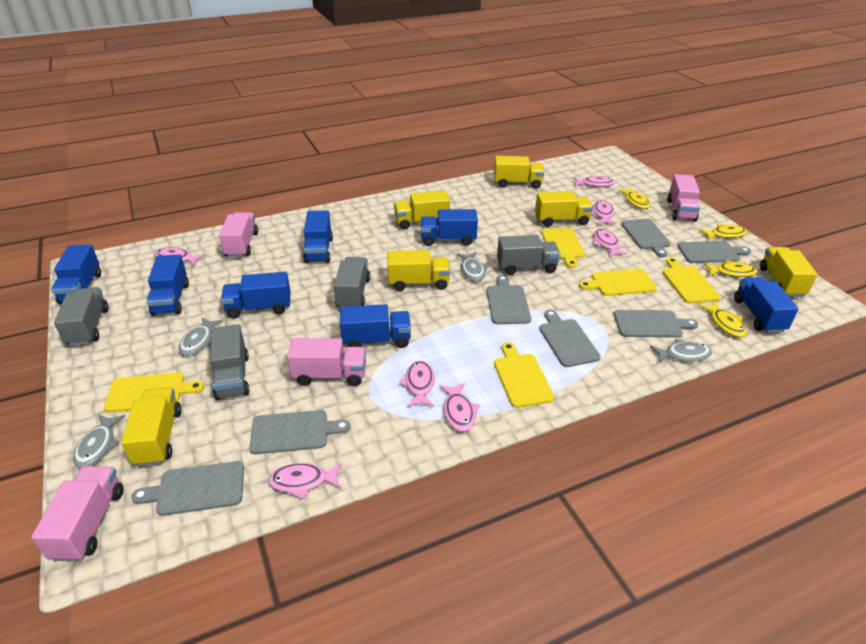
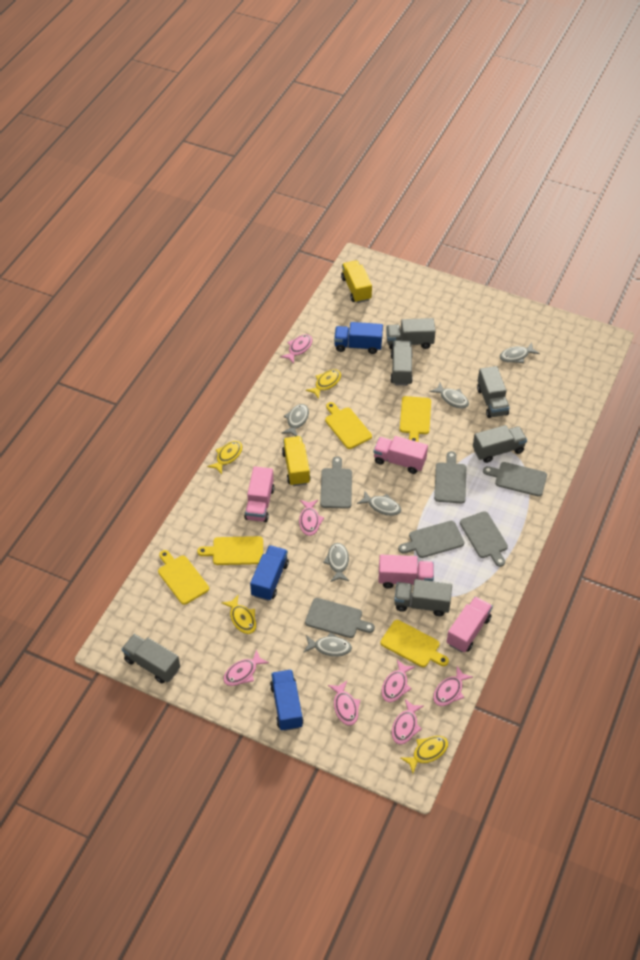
blue truck: [51,244,101,304] [147,254,189,316] [221,272,290,318] [303,210,333,263] [340,304,411,348] [421,209,478,246] [734,277,799,333] = 7 -> [250,545,289,601] [270,669,303,731] [334,322,383,354] = 3
grey cutting board: [131,461,244,516] [250,410,350,454] [486,275,531,324] [539,310,601,367] [614,310,698,338] [621,219,671,257] [678,241,751,263] = 7 -> [305,598,375,638] [320,456,352,509] [398,521,465,558] [434,451,466,503] [460,511,508,567] [483,462,547,496] = 6
grey fish: [73,414,125,468] [178,317,223,356] [457,252,489,281] [650,339,712,363] = 4 -> [282,404,309,436] [303,632,352,657] [323,543,349,582] [357,490,401,516] [430,383,469,409] [499,343,540,363] = 6
grey truck: [54,287,109,346] [210,324,249,400] [334,257,370,307] [497,235,561,275] = 4 -> [122,634,180,683] [386,318,436,350] [390,340,413,386] [394,579,452,616] [473,425,527,463] [477,366,510,418] = 6
yellow truck: [121,387,181,467] [387,250,450,291] [394,190,450,229] [494,156,544,189] [535,191,593,227] [760,247,818,297] = 6 -> [282,436,311,486] [341,260,372,303] = 2

